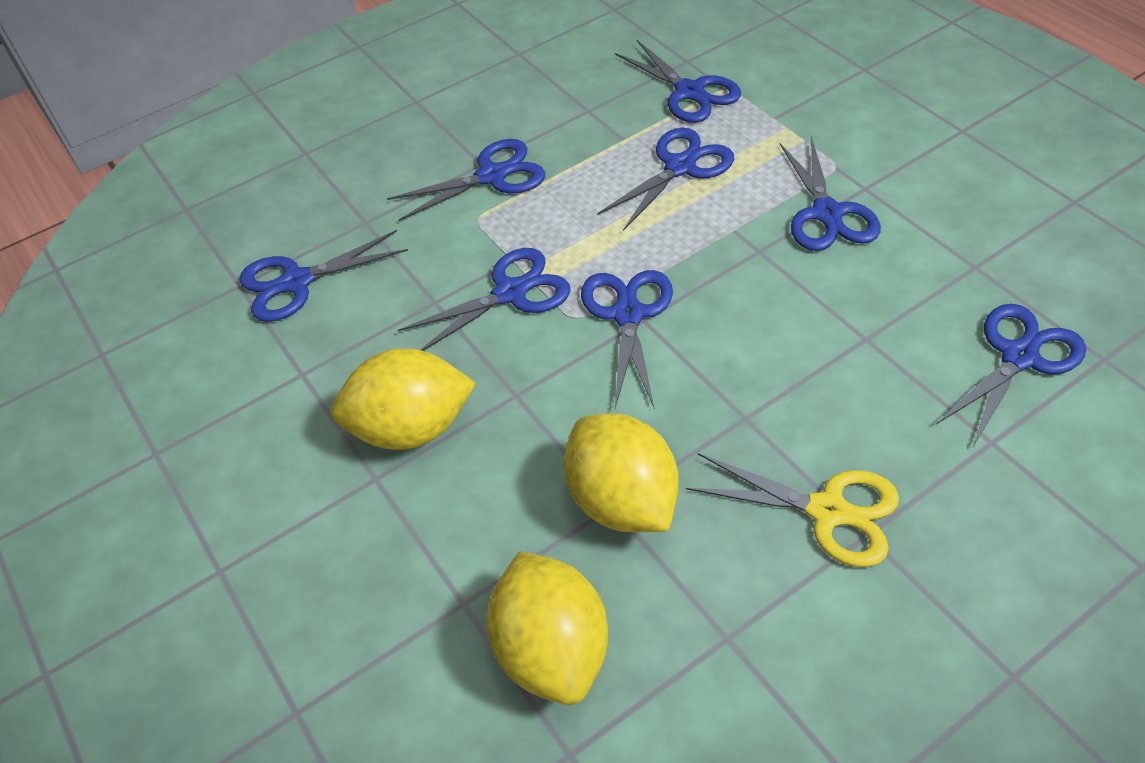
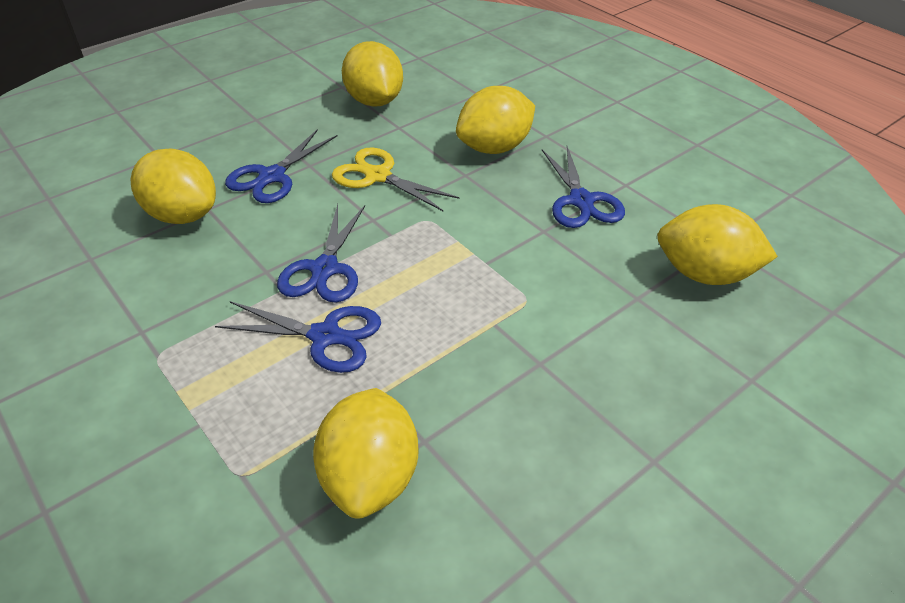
blue scissors: [239,230,408,322] [387,139,545,221] [398,248,571,351] [581,270,673,408] [597,128,734,231] [615,40,741,123] [780,136,881,251] [936,304,1086,447] = 8 -> [215,301,381,373] [225,129,337,203] [277,204,365,303] [542,146,625,228] = 4
yellow lemon: [331,348,476,450] [487,551,608,705] [564,413,679,532] = 3 -> [130,149,216,224] [313,388,418,519] [342,41,403,107] [456,86,535,154] [657,204,778,285] = 5

